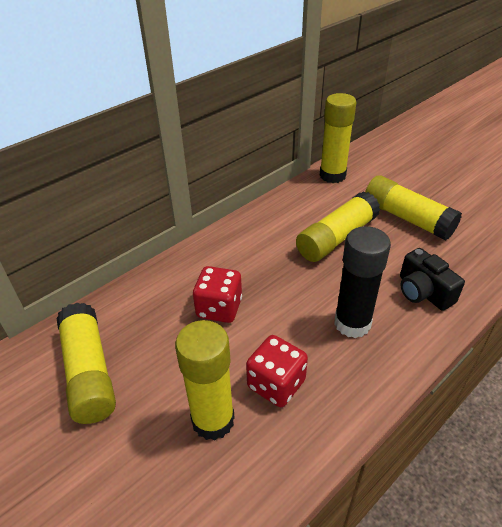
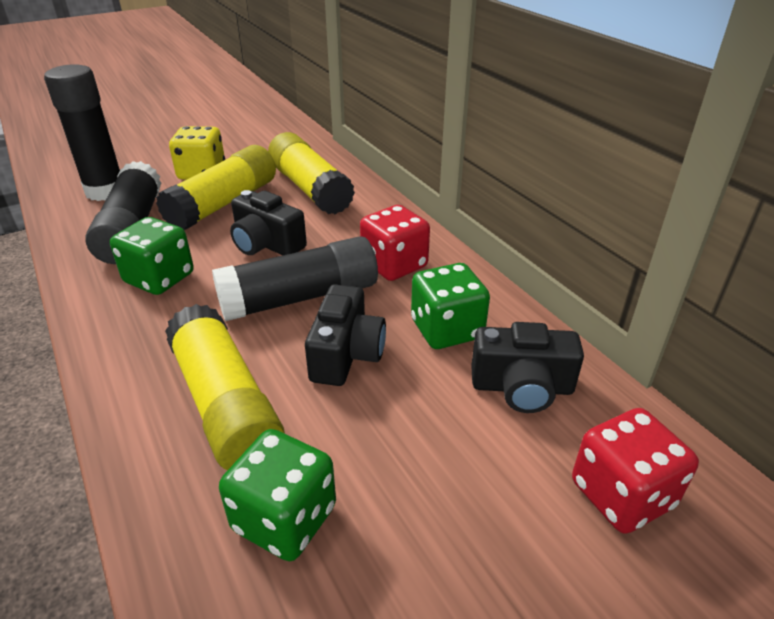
black camera: [400,248,465,311] = 1 -> [230,190,307,255] [305,284,386,386] [471,322,584,413] = 3
black glue stick: [334,226,391,338] = 1 -> [44,64,120,201] [85,161,162,264] [212,236,378,321] = 3
green dice: none = 0 -> [110,217,194,295] [219,429,336,561] [411,263,490,349] = 3
yellow dice: none = 0 -> [169,126,225,180] = 1
yellow glue stick: [57,303,116,424] [175,320,235,440] [296,191,380,262] [320,93,357,183] [365,175,462,241] = 5 -> [156,145,276,230] [165,304,285,471] [268,132,355,214] = 3

